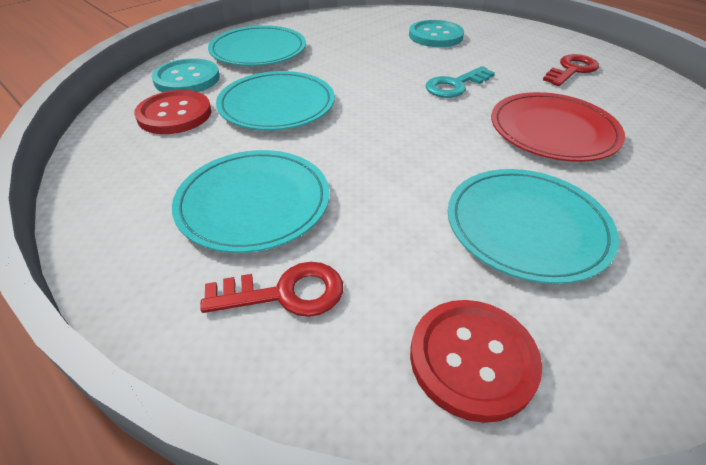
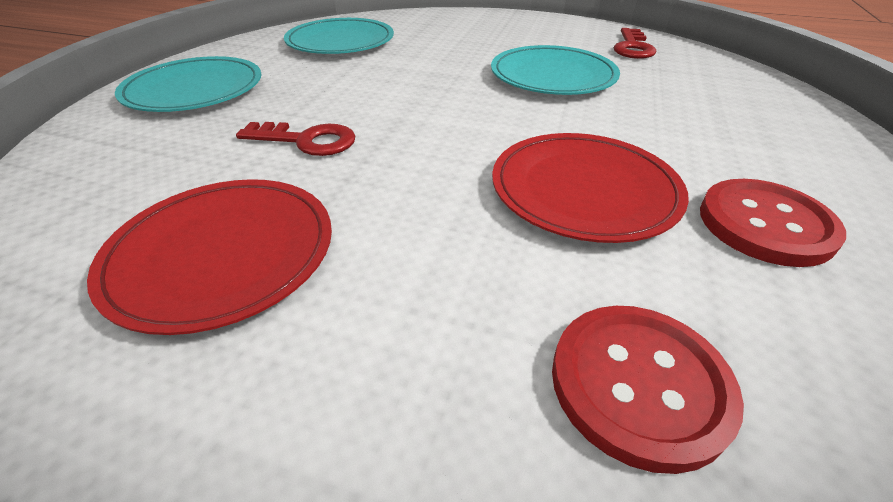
red plate: [491,92,625,162] = 1 -> [87,179,332,335] [492,133,689,243] = 2
turquoise button: [152,58,220,92] [409,20,464,47] = 2 -> none = 0
turquoise key: [426,66,495,98] = 1 -> none = 0
turquoise plate: [172,150,330,253] [208,25,306,66] [216,71,335,130] [448,169,619,284] = 4 -> [115,56,262,112] [284,18,394,54] [491,45,620,95] = 3

